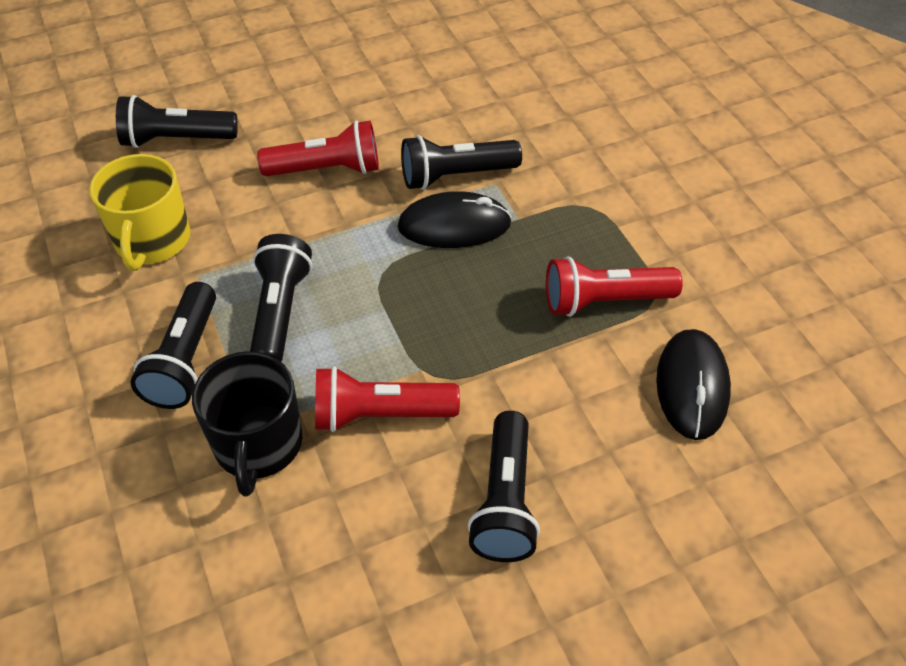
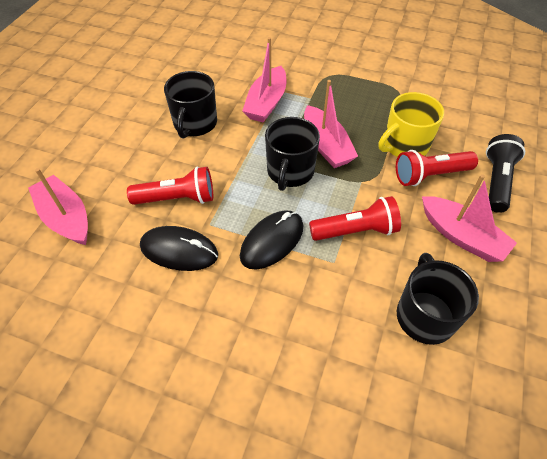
black flashlight: [116,95,238,148] [130,282,216,409] [250,234,312,362] [401,135,522,190] [468,411,540,562] = 5 -> [486,134,525,213] = 1
black mug: [192,351,302,497] = 1 -> [164,71,217,139] [265,117,320,191] [397,253,479,345] = 3
pink boat: none = 0 -> [28,168,88,245] [242,37,286,122] [304,80,358,168] [422,174,517,262] = 4

